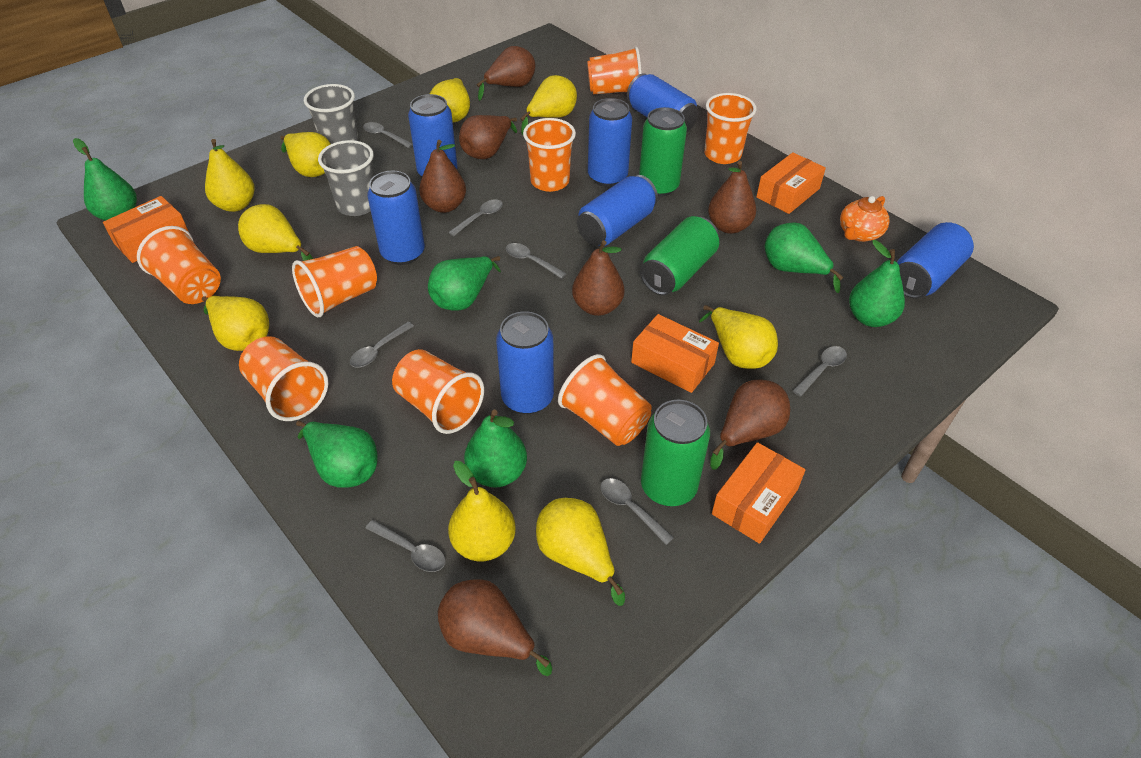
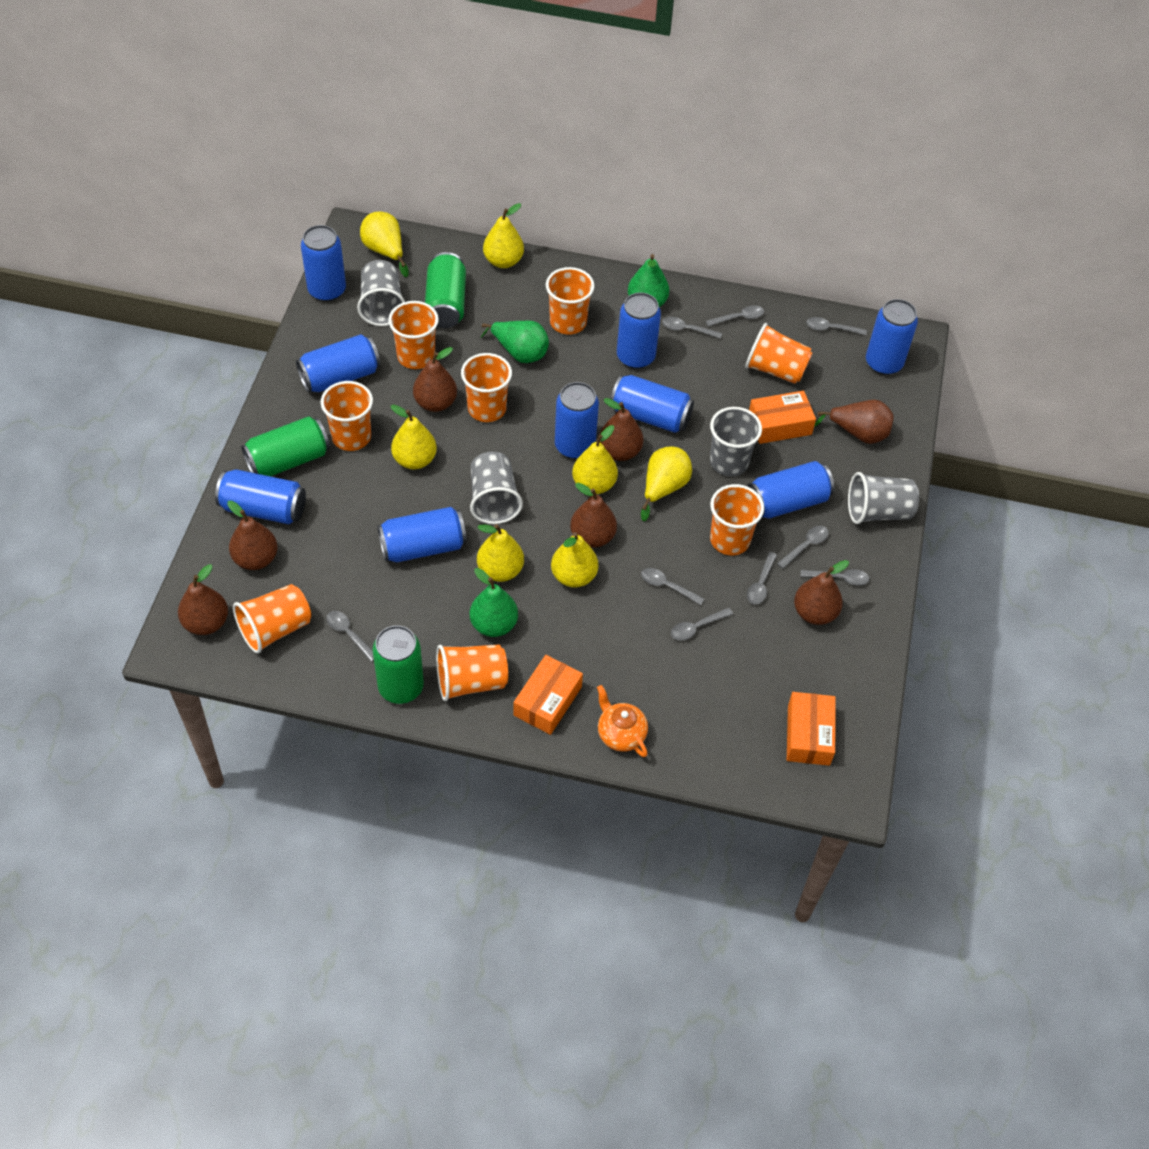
blue can: [367,171,425,265] [408,94,457,176] [496,311,554,414] [577,175,658,246] [588,98,632,187] [627,73,699,132] [897,222,974,299] = 7 -> [215,469,306,524] [296,334,380,392] [301,225,346,302] [378,507,467,562] [555,382,599,459] [610,375,694,433] [617,293,661,369] [747,461,834,518] [866,299,918,375] = 9
green pear: [73,138,137,221] [296,421,378,488] [428,256,501,311] [464,410,527,487] [765,222,843,293] [849,240,905,327] = 6 -> [470,568,518,637] [481,321,549,363] [628,254,669,307] = 3
grey cup: [304,84,359,144] [318,140,374,216] = 2 -> [357,260,405,326] [470,452,523,524] [710,407,762,477] [848,472,919,524] = 4
grey spoon: [350,322,414,368] [363,122,413,148] [365,520,446,572] [448,199,503,237] [506,243,566,279] [600,478,674,545] [793,346,847,397] = 7 -> [326,611,374,662] [641,568,704,605] [662,317,722,339] [671,608,733,641] [706,305,764,326] [747,552,777,605] [777,526,829,569] [801,569,869,585] [806,317,867,335] = 9
orange box: [103,196,189,263] [631,314,719,393] [712,442,806,544] [756,152,826,214] = 4 -> [514,655,583,735] [749,391,816,444] [787,692,836,766] = 3
yellow pear: [202,296,269,351] [205,139,255,212] [238,204,313,261] [280,132,331,177] [430,78,470,122] [448,461,516,561] [520,75,577,135] [536,498,625,606] [699,305,778,369] = 9 -> [360,212,409,277] [391,404,437,469] [477,524,524,582] [483,203,524,268] [551,532,598,588] [572,425,618,494] [641,446,692,521] = 7

